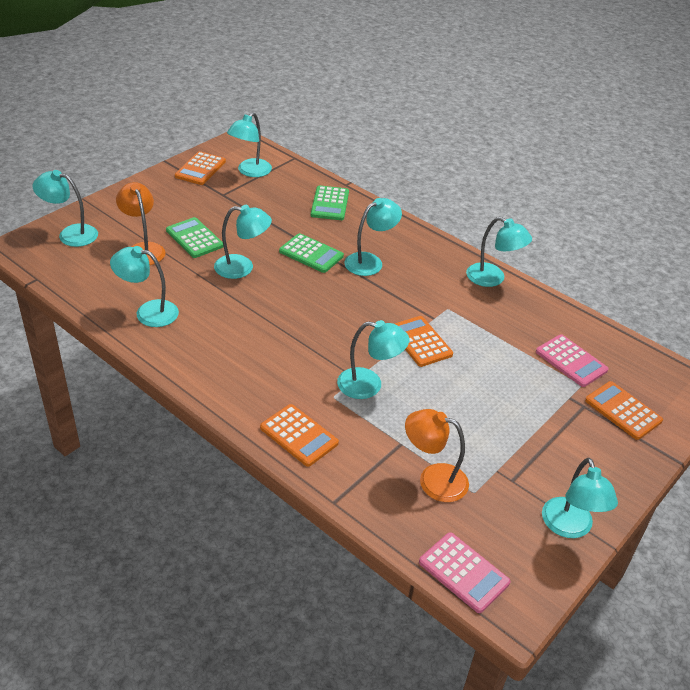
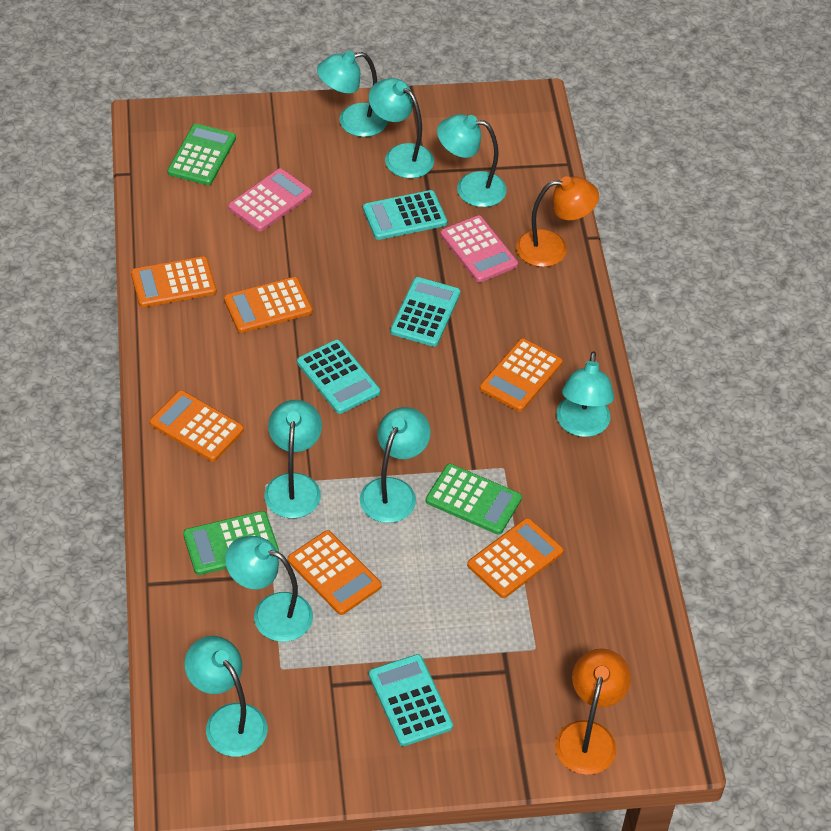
orange calculator: [175,151,226,185] [260,404,339,467] [395,316,453,367] [585,381,663,440] = 4 -> [131,256,217,307] [150,390,244,462] [224,277,313,333] [288,530,382,615] [467,518,564,598] [480,338,562,412] = 6
turquoise calculator: none = 0 -> [297,340,380,414] [363,190,447,240] [369,654,453,746] [390,277,461,347] = 4

